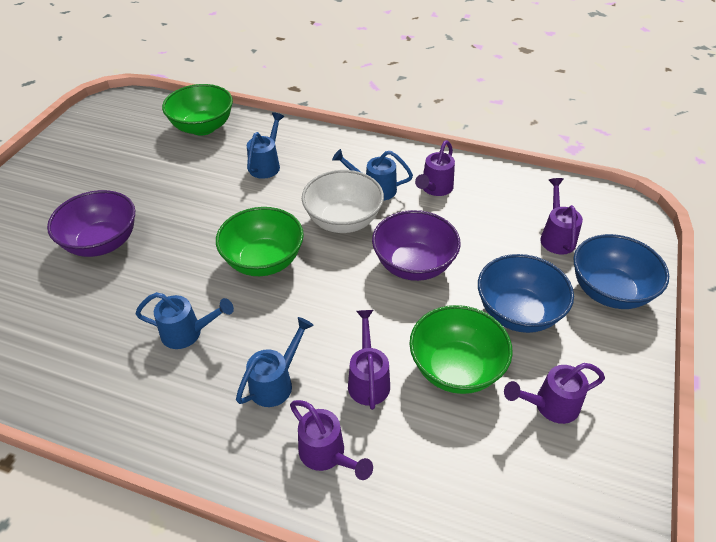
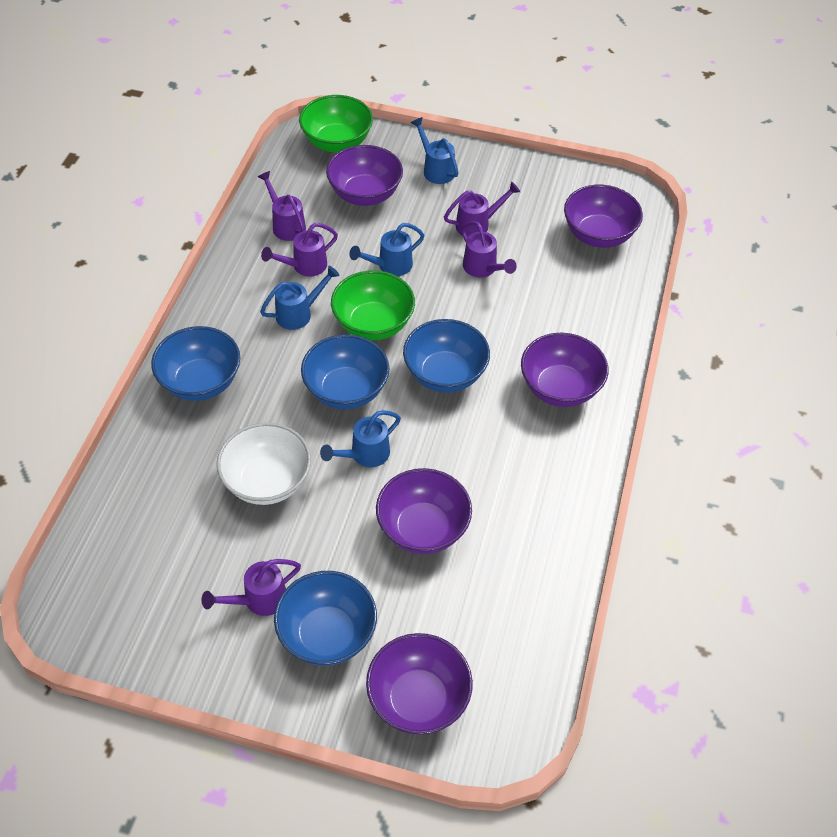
blue bowl: [478,254,574,333] [574,234,669,309] = 2 -> [151,326,240,401] [274,571,377,666] [301,334,389,410] [403,319,490,393] = 4
green bowl: [162,84,233,135] [216,207,304,276] [409,305,513,394] = 3 -> [299,95,373,152] [331,270,415,340] = 2
purple bowl: [47,190,135,257] [372,210,461,281] = 2 -> [326,145,403,206] [366,633,473,735] [376,468,472,554] [521,333,609,407] [564,185,643,248] = 5

